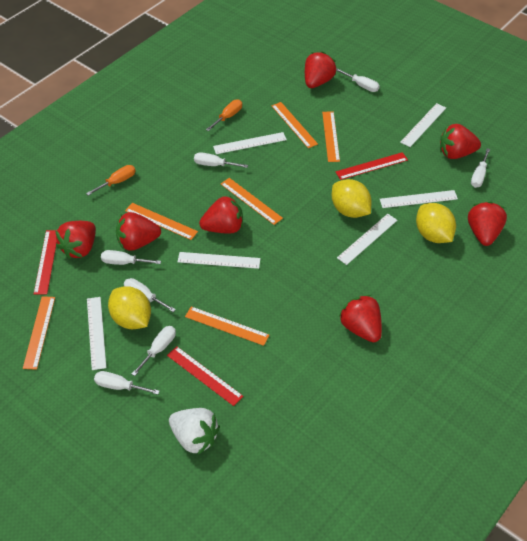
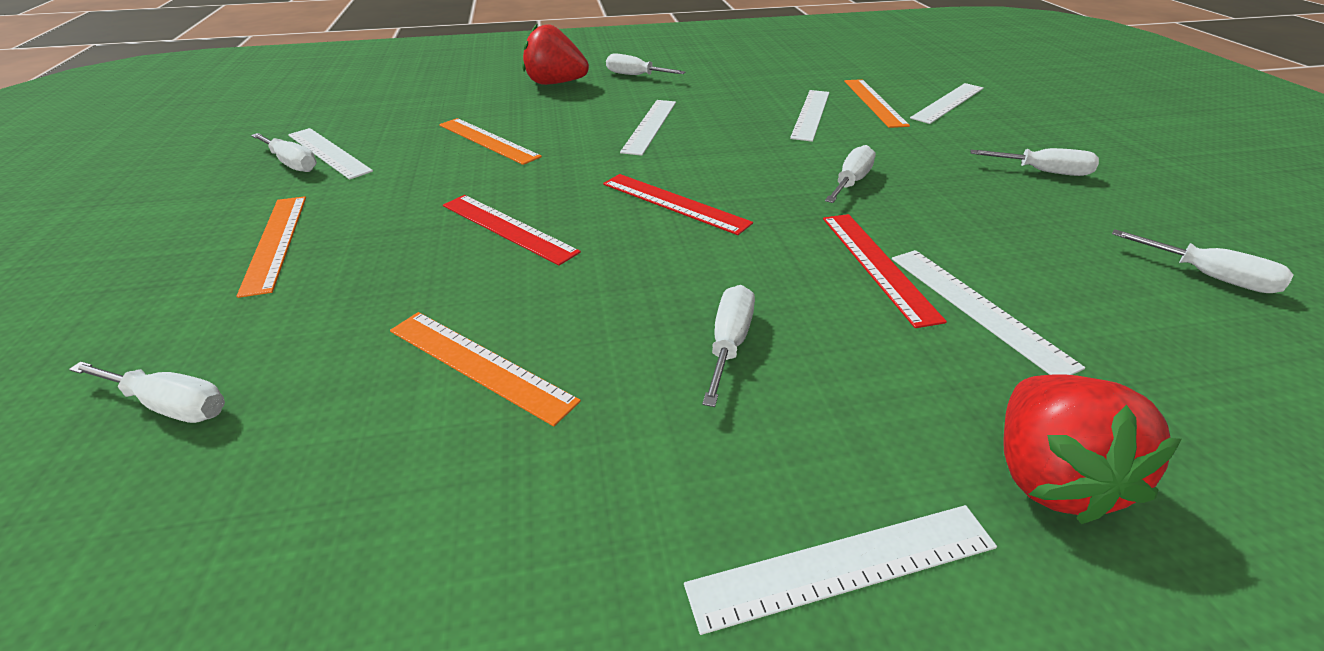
orange ruler: [23,296,55,370] [125,203,198,240] [185,306,269,346] [221,178,283,225] [271,102,318,148] [322,111,340,162] = 6 -> [236,196,306,298] [390,312,581,426] [439,118,542,165] [844,79,910,128] = 4
orange screwdriver: [86,165,136,196] [206,100,242,131] = 2 -> none = 0
red strawberry: [56,221,96,259] [116,212,161,251] [199,195,243,234] [305,52,336,88] [339,295,382,342] [440,124,481,159] [468,201,507,246] = 7 -> [523,23,589,85] [1003,374,1182,524] = 2
white strawberry: [169,408,220,455] = 1 -> none = 0
yellow lemon: [108,286,151,329] [332,179,372,218] [416,203,456,243] = 3 -> none = 0

